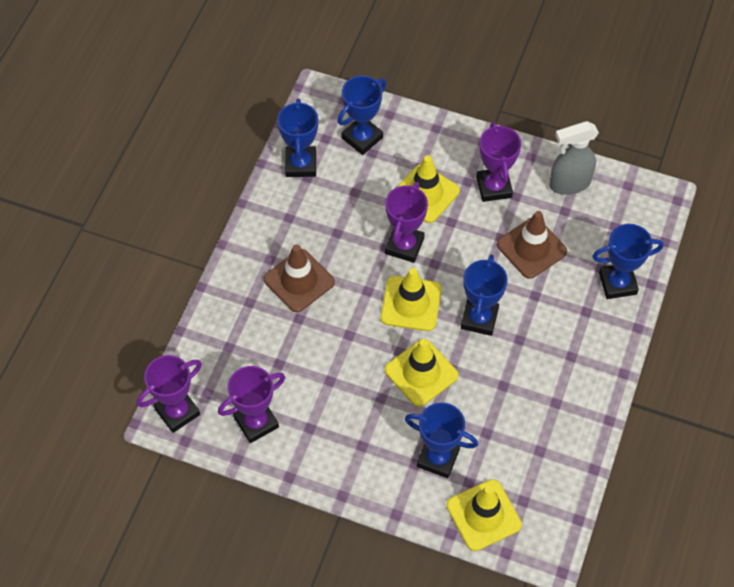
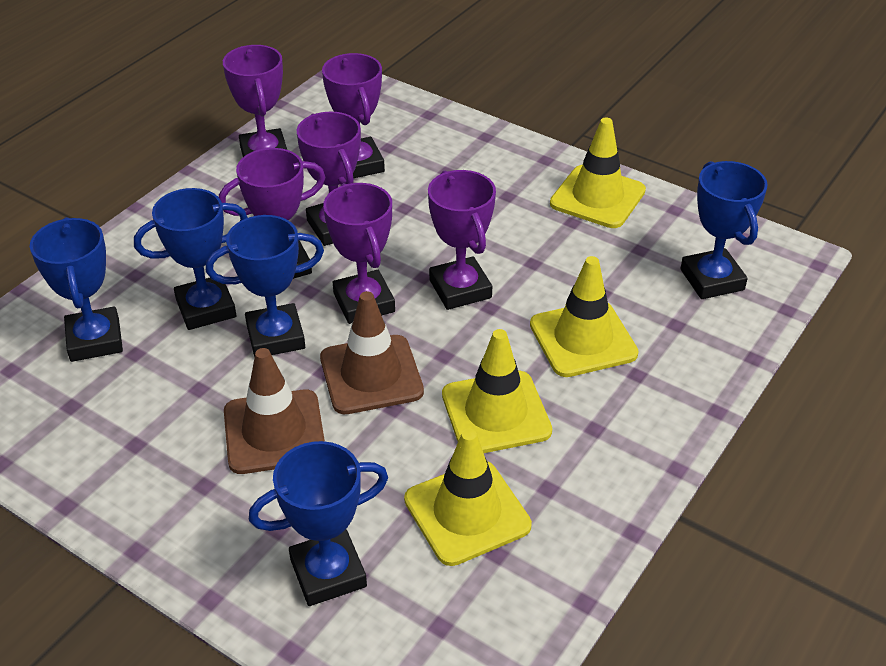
grey spray bottle: [549,121,599,195] = 1 -> none = 0
purple trophy: [137,355,202,433] [218,366,285,443] [385,182,428,263] [476,122,521,202] = 4 -> [219,148,326,279] [223,45,287,157] [297,111,361,246] [322,53,385,178] [323,183,395,324] [428,170,496,310] = 6

